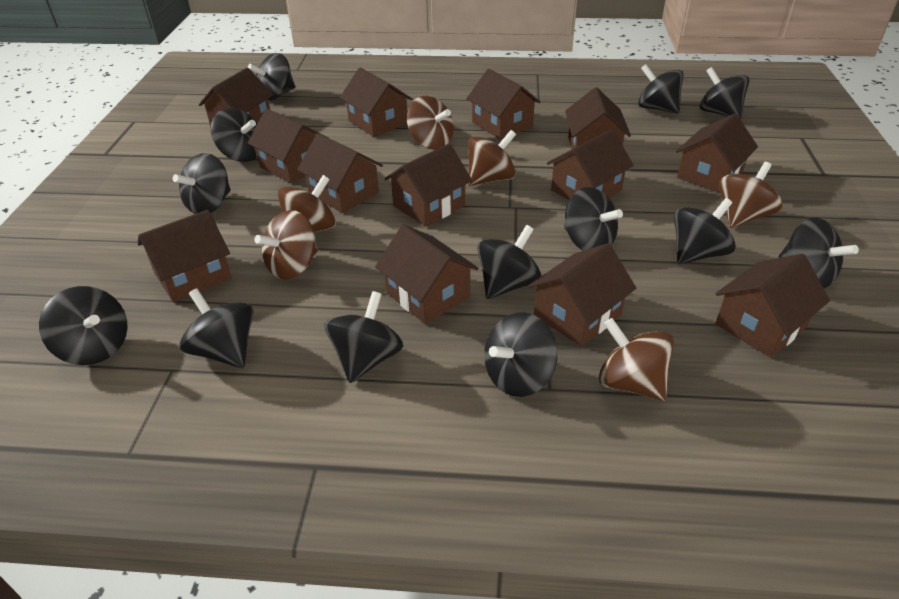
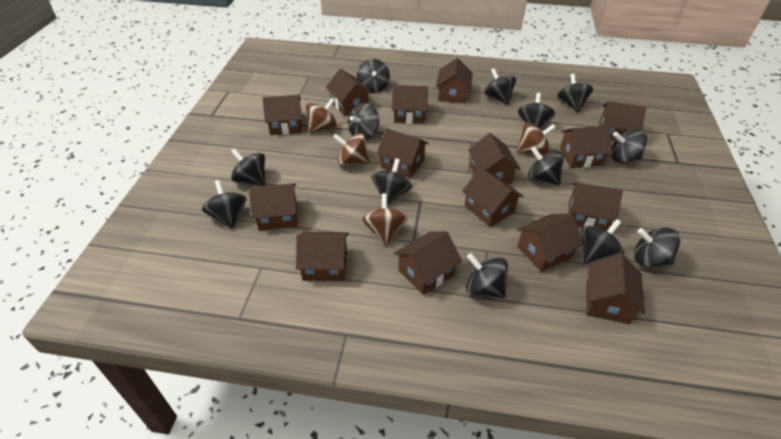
brown house: [138,210,232,302] [199,68,273,127] [248,109,327,183] [297,133,383,213] [340,68,412,137] [375,225,478,324] [385,143,472,227] [466,69,540,139] [528,243,636,346] [547,129,634,200] [565,87,631,149] [676,113,758,193] [715,253,830,358] = 13 -> [249,183,297,231] [263,95,302,135] [296,232,349,281] [326,69,372,116] [376,128,429,178] [392,85,428,124] [394,231,462,295] [436,58,473,103] [462,168,523,227] [468,133,520,184] [516,214,584,272] [560,126,612,168] [569,182,623,231] [586,254,645,324] [599,101,646,142] = 15
brown spinning top: [254,210,318,280] [278,175,336,232] [407,96,454,150] [468,130,516,186] [599,318,674,401] [719,162,782,228] = 6 -> [306,98,337,133] [333,133,370,166] [362,194,408,246] [517,123,556,155] = 4

